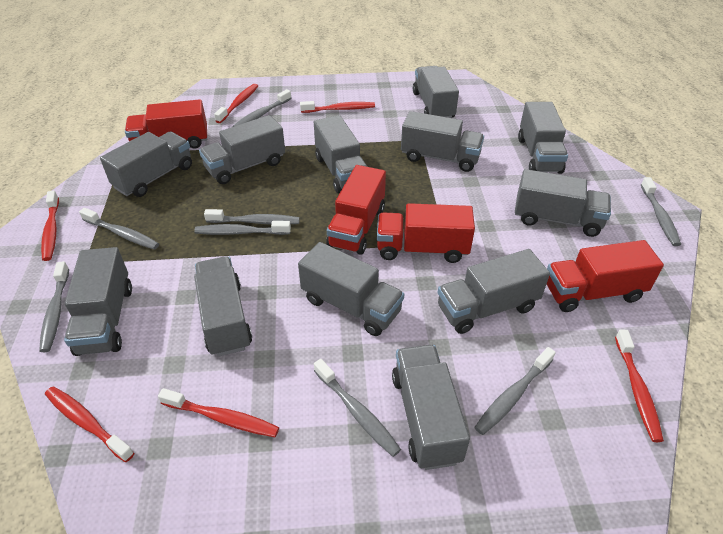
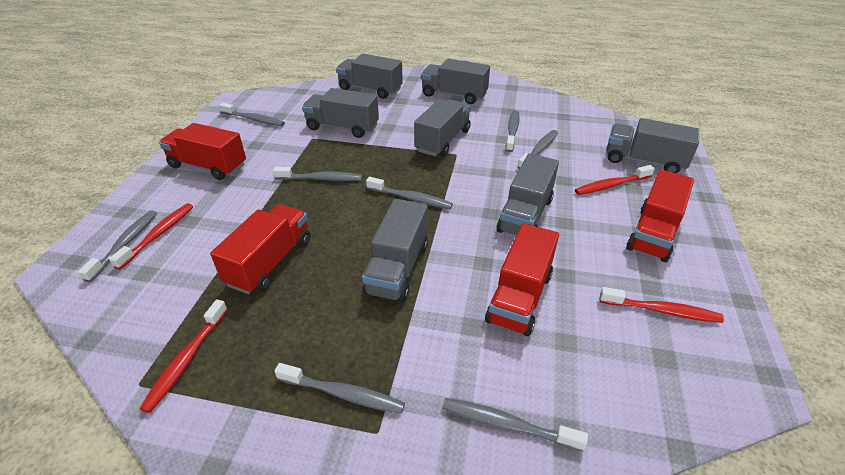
grey truck: [64,247,132,356] [100,131,192,197] [194,256,252,357] [199,115,285,184] [298,242,404,336] [314,115,367,193] [392,345,470,470] [401,111,484,172] [413,66,459,118] [437,249,550,334] [515,169,611,237] [518,102,568,174] = 12 -> [302,88,379,138] [336,53,403,99] [362,199,428,302] [414,99,471,157] [421,59,490,104] [497,153,559,236] [606,118,699,173] = 7
red toothbrush: [41,190,59,261] [45,387,134,462] [158,388,279,437] [214,84,258,123] [300,101,375,113] [615,330,664,442] = 6 -> [109,203,193,270] [140,299,228,413] [575,165,655,195] [600,287,724,323] = 4

